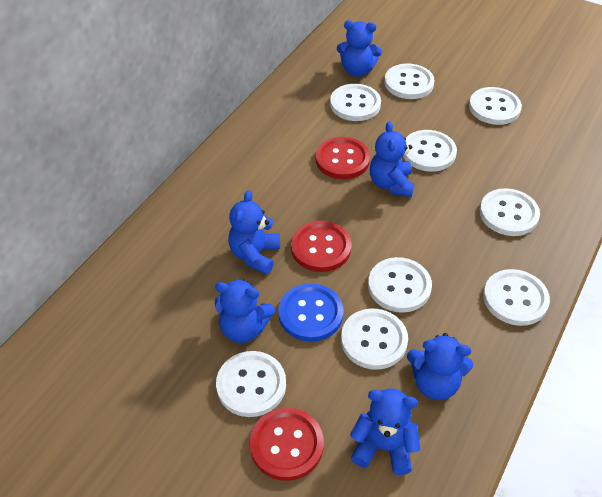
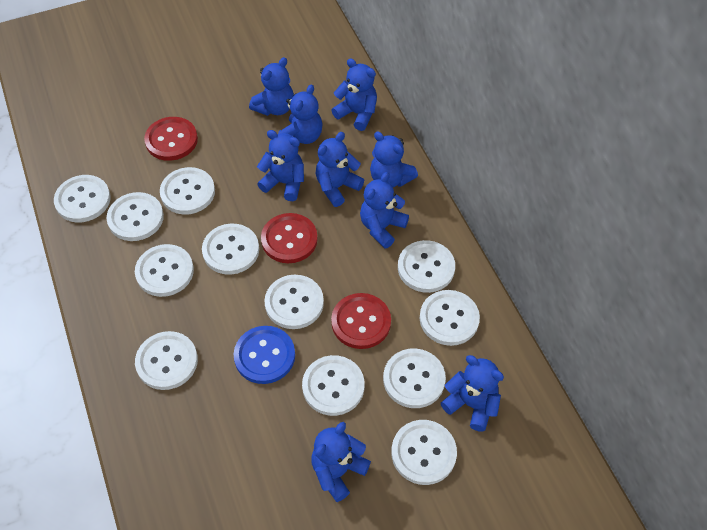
blue teddy bear: [215,279,275,343] [228,190,280,275] [337,20,382,77] [350,388,421,475] [370,121,414,197] [407,333,473,400] = 6 -> [249,57,294,116] [257,130,304,201] [278,85,322,144] [311,422,371,502] [315,132,364,207] [332,58,377,131] [360,172,409,249] [370,131,418,187] [441,355,504,432] = 9
white button: [216,351,286,417] [330,84,381,121] [341,309,408,370] [368,257,432,313] [384,64,435,99] [403,130,457,172] [469,87,522,125] [480,188,540,236] [483,269,550,326] = 9 -> [54,175,111,222] [106,192,164,241] [135,244,194,297] [135,331,198,390] [160,167,215,215] [202,224,259,275] [264,275,324,329] [302,355,365,416] [383,349,446,408] [391,420,457,485] [398,240,455,293] [420,290,480,346] = 12

